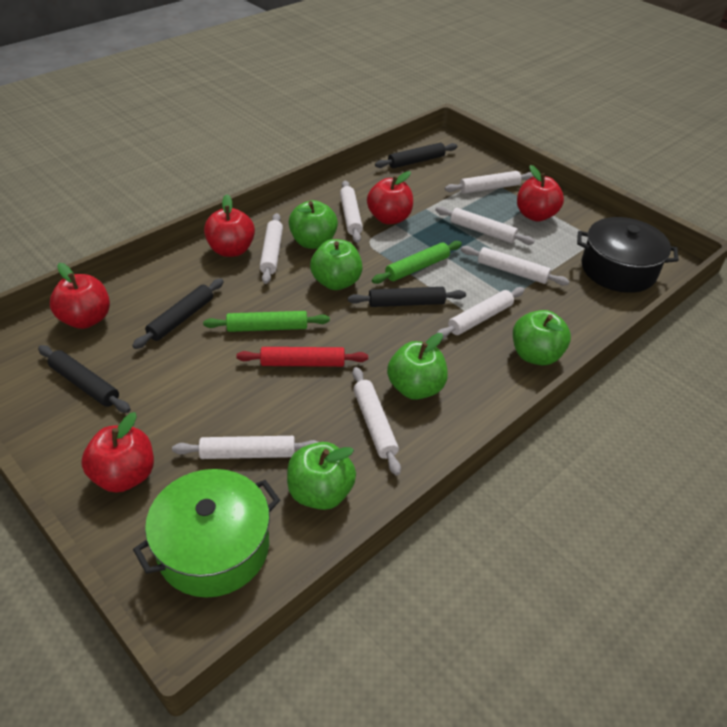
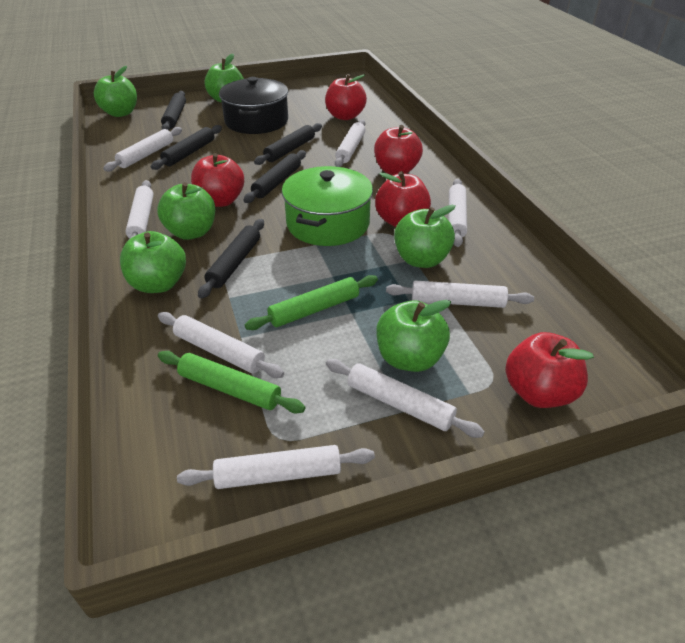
black rolling pin: [38,345,131,413] [132,279,224,349] [348,287,466,307] [375,143,458,168] = 4 -> [151,125,222,170] [161,91,186,130] [198,219,264,299] [244,150,306,203] [254,123,322,165] = 5
green apple: [287,442,356,510] [289,200,338,249] [310,239,362,290] [387,333,448,400] [513,310,571,365] = 5 -> [94,66,137,117] [120,231,186,293] [157,182,215,240] [205,54,244,103] [376,300,451,372] [394,205,456,268] = 6
red rolling pin: [237,347,368,367] = 1 -> none = 0

